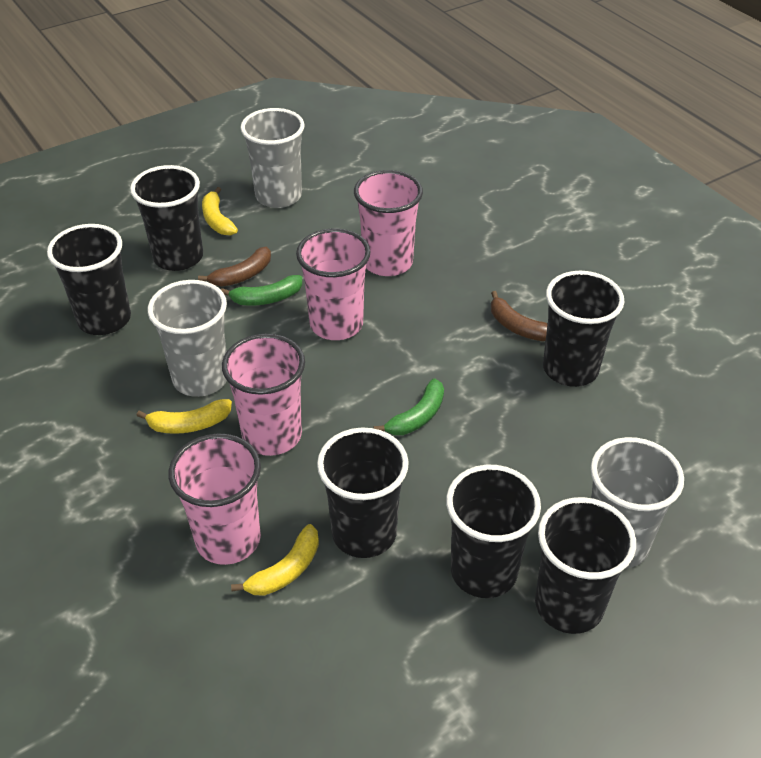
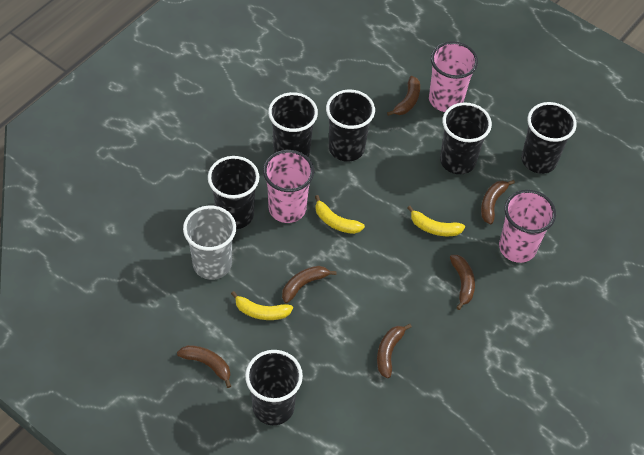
brown banana: [198,247,271,287] [491,291,548,341] = 2 -> [177,345,231,388] [282,266,337,303] [377,324,412,378] [387,76,420,116] [450,255,475,310] [481,180,515,224] = 6
green banana: [221,275,302,305] [374,378,444,435] = 2 -> none = 0
grey cup: [148,280,227,397] [240,108,304,208] [591,437,684,569] = 3 -> [183,205,236,280] = 1
pink cup: [168,434,261,565] [222,334,305,456] [296,228,370,340] [354,170,423,276] = 4 -> [263,150,314,223] [429,41,478,112] [499,190,556,263] = 3

